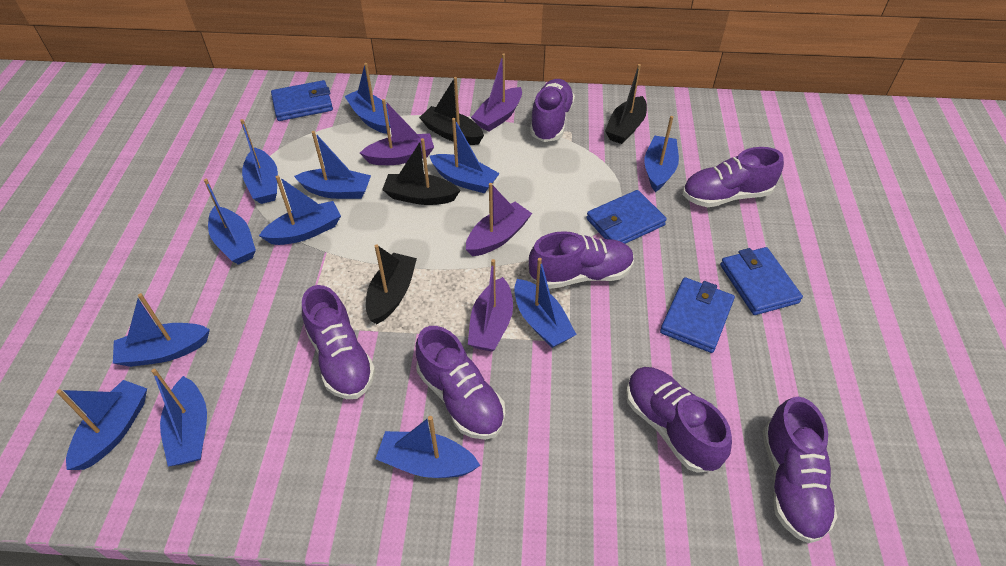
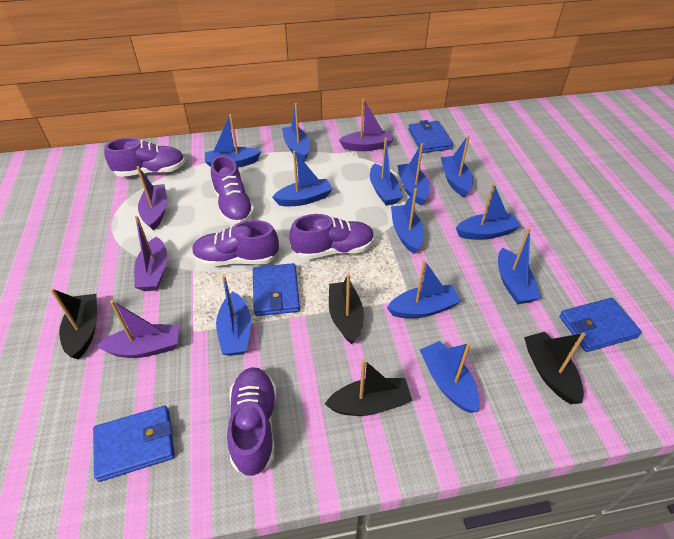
purple shoe: [302,285,375,399] [416,326,505,440] [529,231,634,289] [530,79,575,142] [626,367,732,473] [683,147,784,207] [763,397,837,543] = 7 -> [104,138,185,177] [192,220,279,267] [211,155,255,225] [227,367,277,477] [289,214,374,259] = 5

